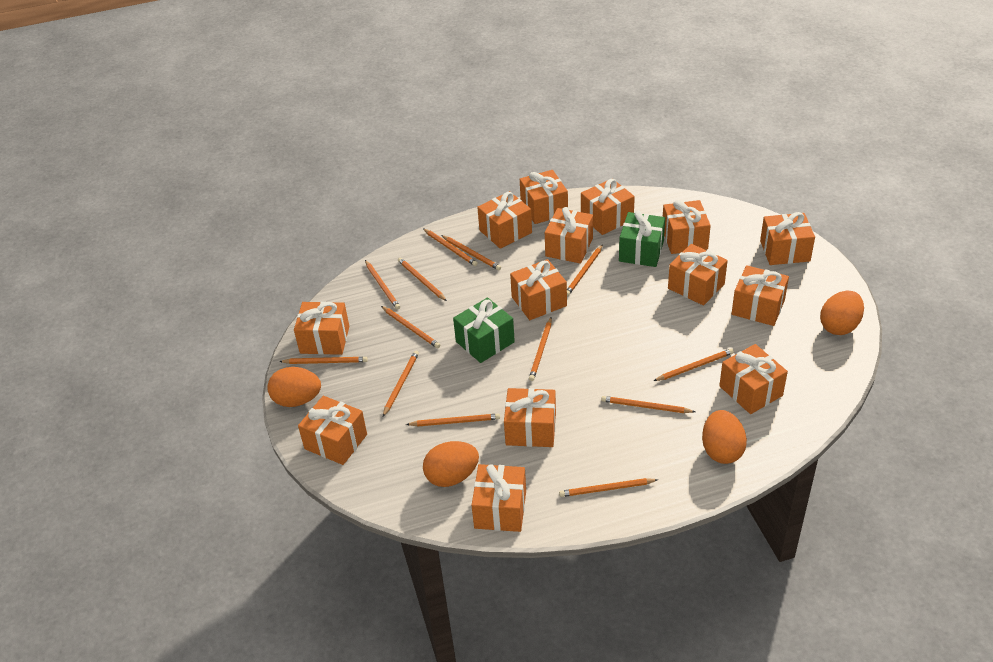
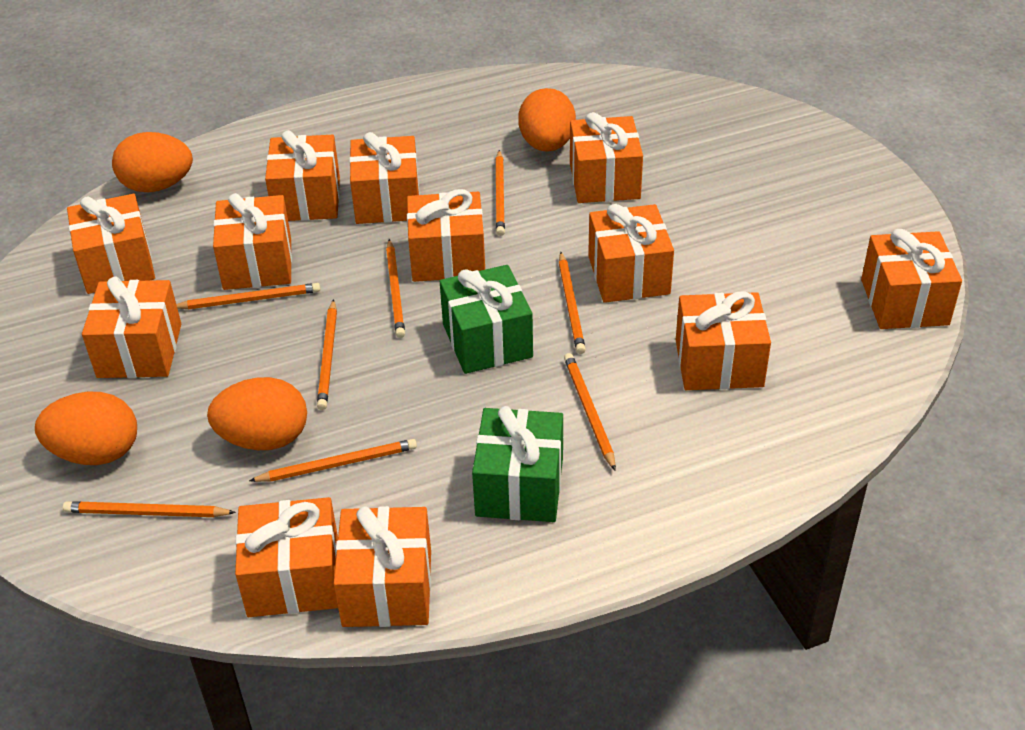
orange gift: [294,301,349,355] [298,396,367,465] [472,464,526,532] [477,191,532,249] [504,388,556,447] [510,259,567,320] [520,170,568,224] [545,207,593,264] [581,178,635,235] [663,200,711,254] [668,244,728,306] [719,344,788,414] [732,265,789,326] [760,212,815,265] = 14 -> [67,194,155,294] [82,276,181,378] [213,193,292,290] [235,497,338,617] [265,130,340,221] [334,506,431,627] [349,132,420,224] [407,189,485,282] [570,112,643,203] [588,204,674,303] [676,291,771,390] [861,229,962,329] = 12
orange pencil: [279,357,368,364] [365,260,400,310] [381,306,440,348] [383,351,419,417] [398,257,447,301] [406,413,500,427] [423,229,478,266] [441,235,501,270] [529,318,552,381] [559,478,658,497] [567,244,603,296] [601,396,695,413] [654,348,734,381] = 13 -> [63,501,236,517] [176,283,320,309] [249,439,417,482] [317,299,337,410] [386,239,405,338] [495,150,505,236] [559,252,586,354] [564,353,616,471] = 8

